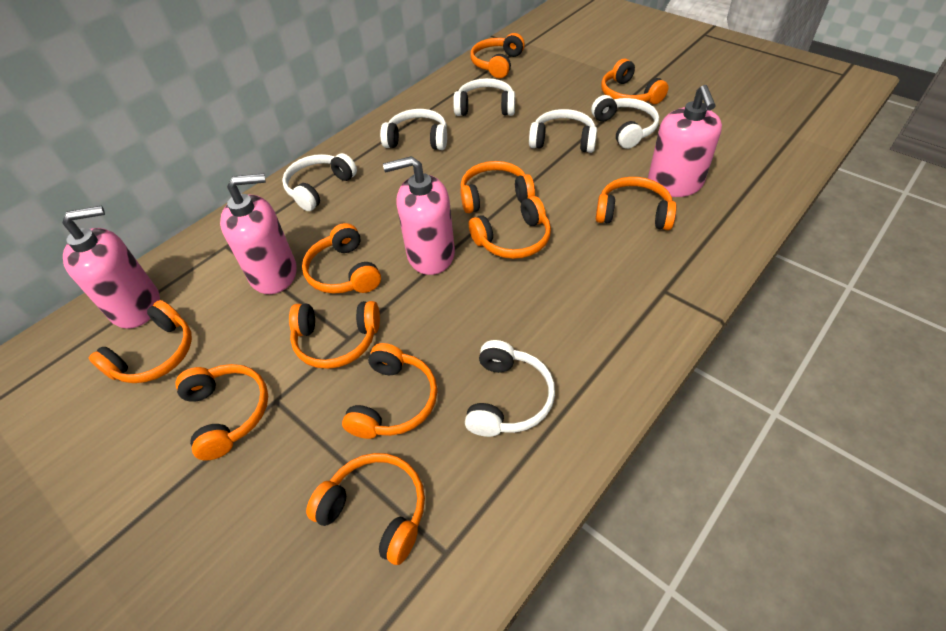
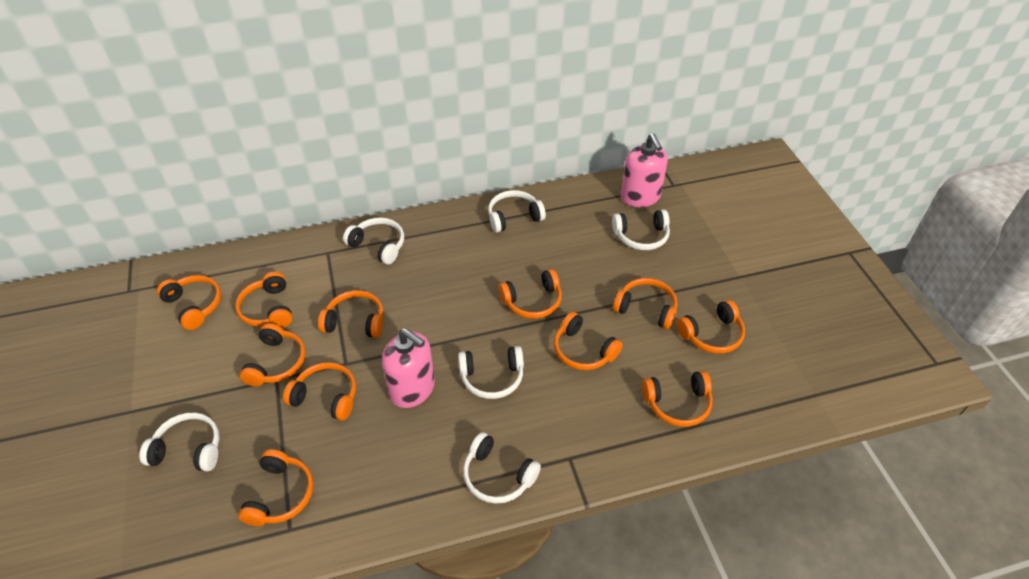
pink soap dispenser: [62,206,160,329] [220,173,296,294] [383,156,455,275] [648,85,722,197] = 4 -> [382,328,435,408] [621,133,668,207] = 2

